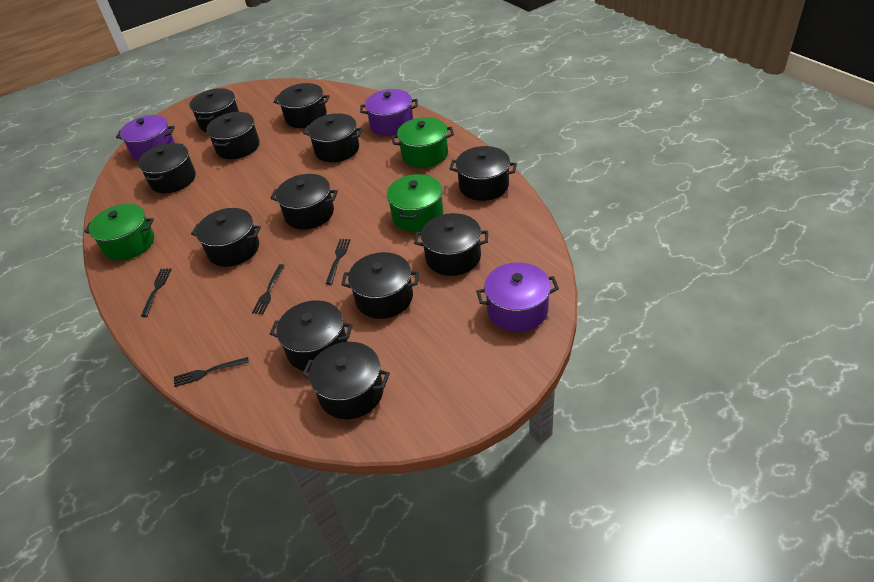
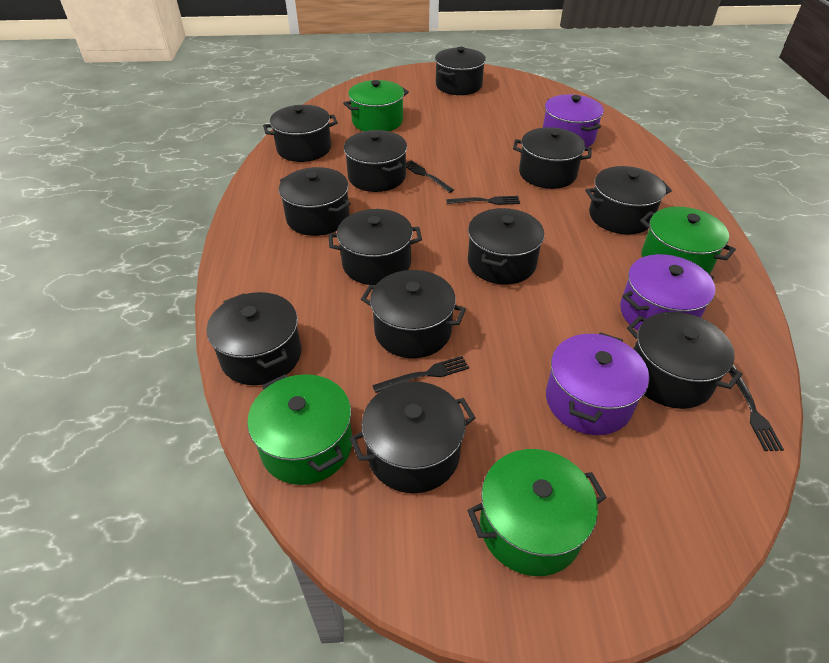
green pot: [84,204,154,261] [387,174,443,231] [392,117,454,168] = 3 -> [247,374,352,485] [343,80,409,131] [468,449,607,576] [640,207,736,274] = 4

